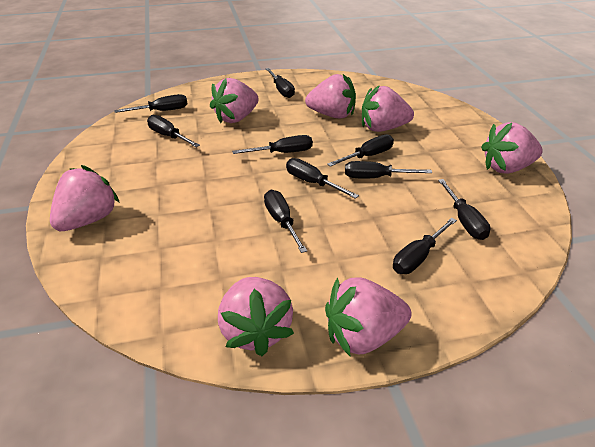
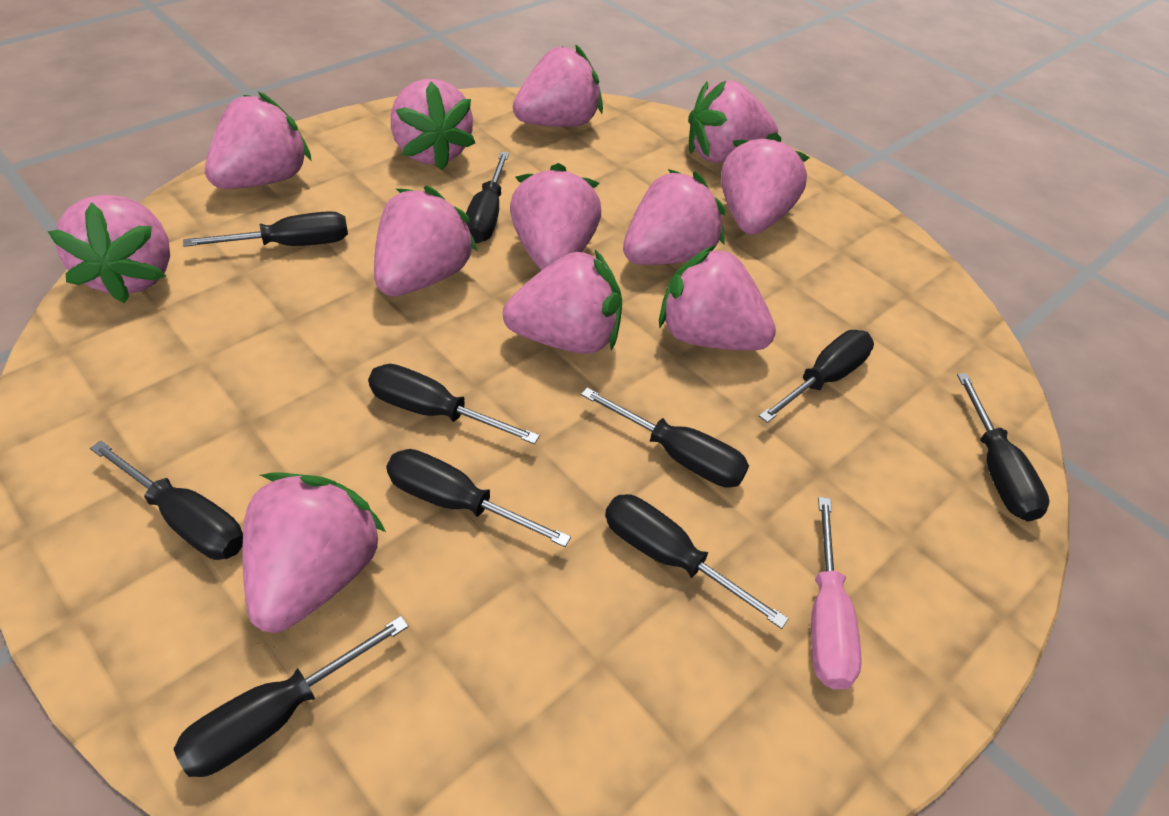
pink screwdriver: none = 0 -> [811,497,862,690] = 1
pink strawberry: [50,165,120,231] [210,78,259,123] [218,277,294,356] [305,74,356,118] [325,277,412,356] [362,85,414,132] [481,122,543,174] = 7 -> [48,195,170,303] [205,92,312,189] [243,472,386,633] [374,186,478,296] [391,79,475,170] [503,250,622,354] [510,163,601,270] [513,44,603,127] [623,169,725,265] [659,245,776,350] [688,80,778,163] [721,132,810,234] = 12

